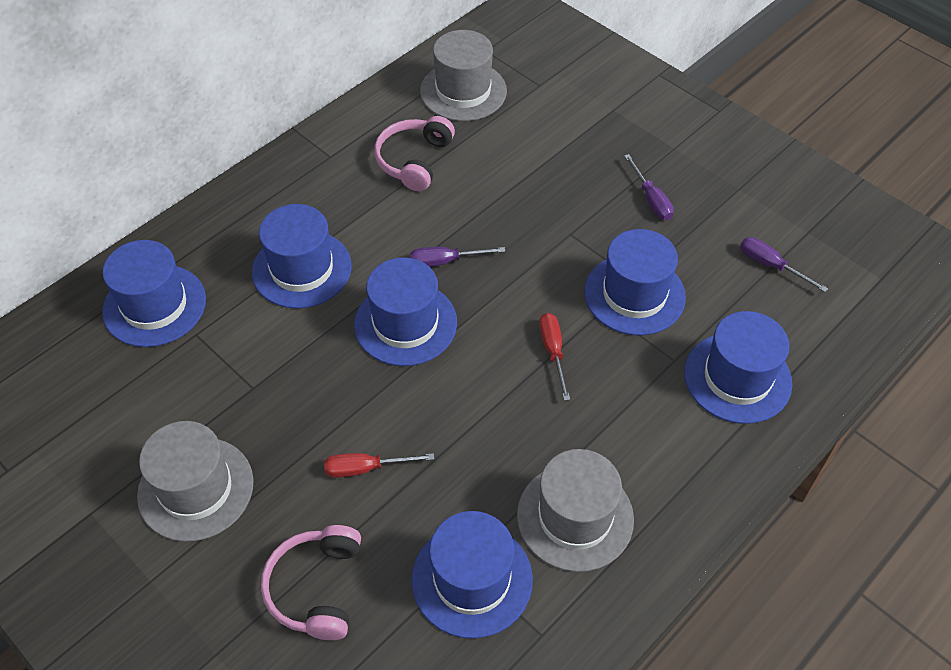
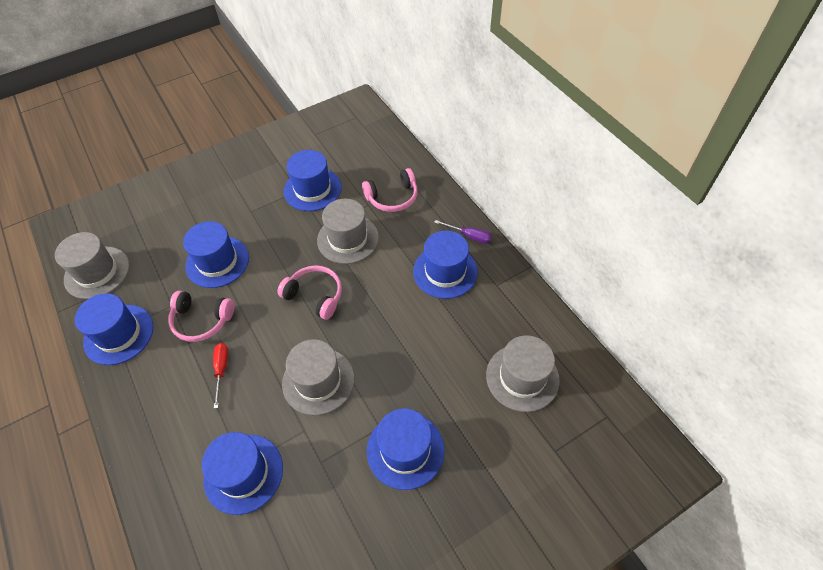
grey hat: [137,421,254,542] [420,30,507,121] [517,449,634,572] = 3 -> [55,232,129,299] [282,339,354,415] [317,199,379,264] [486,335,560,412] = 4
pink headphones: [261,525,361,640] [374,116,455,191] = 2 -> [168,291,234,342] [277,265,342,320] [362,168,417,212] = 3
purple screwdriver: [410,247,505,267] [624,154,674,220] [740,237,828,292] = 3 -> [434,220,492,244] = 1
red screwdriver: [324,453,434,478] [539,313,570,401] = 2 -> [213,343,228,409] = 1

